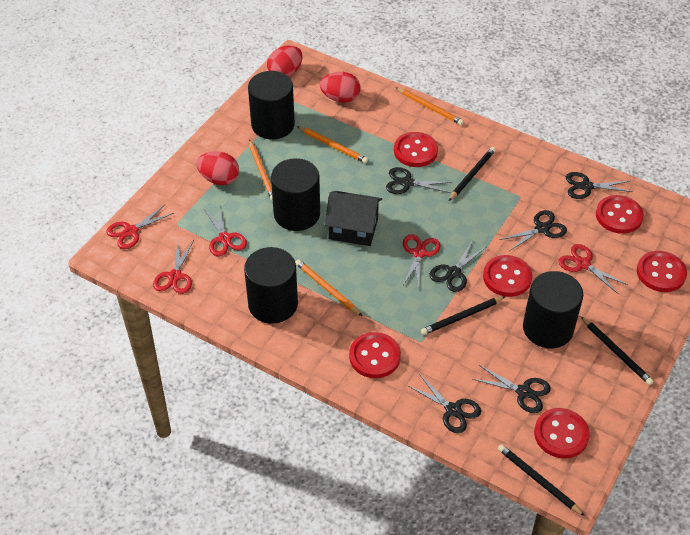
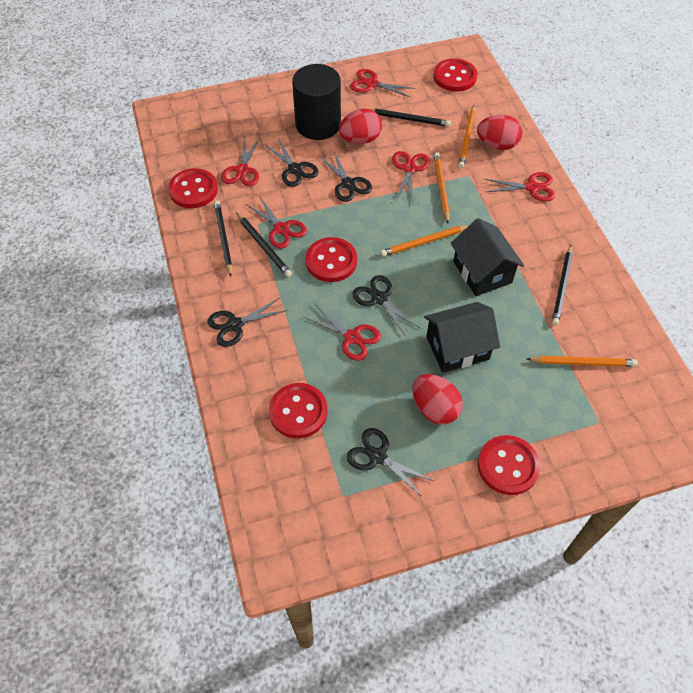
black cylinder: [244,247,298,324] [248,71,295,139] [271,158,320,231] [523,271,583,348] = 4 -> [292,64,341,140] = 1
black house: [324,191,382,246] = 1 -> [424,302,500,373] [451,218,524,296] = 2
black scissors: [386,167,452,194] [407,374,481,433] [430,240,486,292] [472,365,551,413] [500,210,567,251] [566,172,633,199] = 6 -> [207,298,288,347] [264,138,319,187] [319,152,372,202] [347,428,434,497] [353,275,420,337] = 5
red button: [349,332,401,378] [394,132,438,167] [483,255,532,297] [534,408,590,459] [596,195,644,234] [637,251,687,292] = 6 -> [168,168,218,208] [269,383,328,439] [305,237,357,282] [433,58,477,92] [478,435,540,495] = 5
red scissors: [106,205,174,249] [153,240,194,294] [204,206,247,256] [402,234,440,288] [558,244,628,294] = 5 -> [221,137,260,186] [246,196,307,249] [304,304,381,361] [350,69,415,98] [392,151,430,204] [484,172,555,202] = 6

